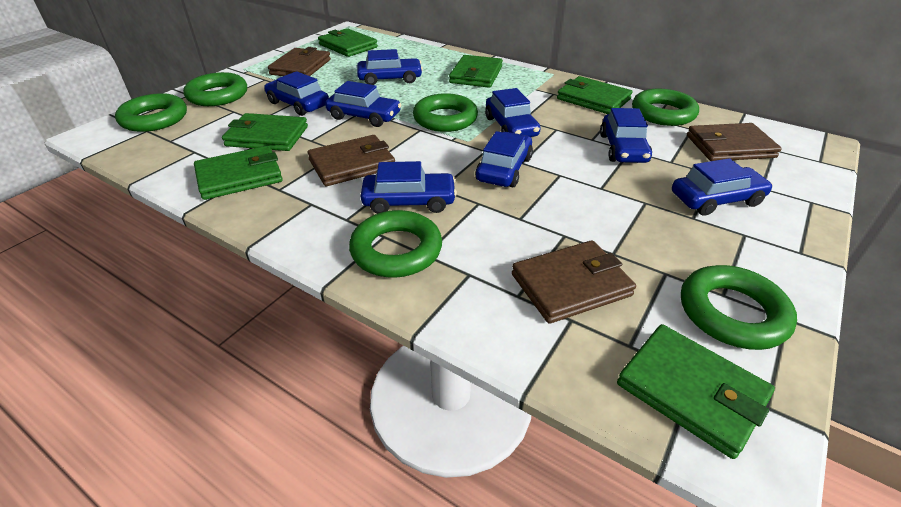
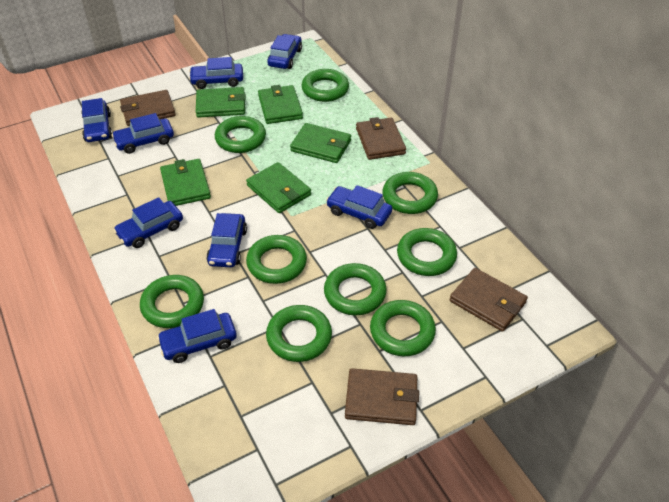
green ring: [115,93,187,132] [183,72,247,106] [349,210,442,277] [413,93,478,132] [632,88,699,126] [681,265,797,350] = 6 -> [140,275,204,328] [215,116,266,153] [246,235,307,284] [266,305,332,362] [301,69,349,102] [324,263,387,315] [370,300,436,356] [382,172,438,214] [397,228,457,276] = 9
green wallet: [194,146,283,200] [222,113,308,151] [318,28,378,57] [449,55,503,88] [557,76,632,114] [617,324,775,459] = 6 -> [160,159,211,206] [196,87,246,118] [246,162,311,213] [258,85,303,124] [290,123,351,163] = 5

